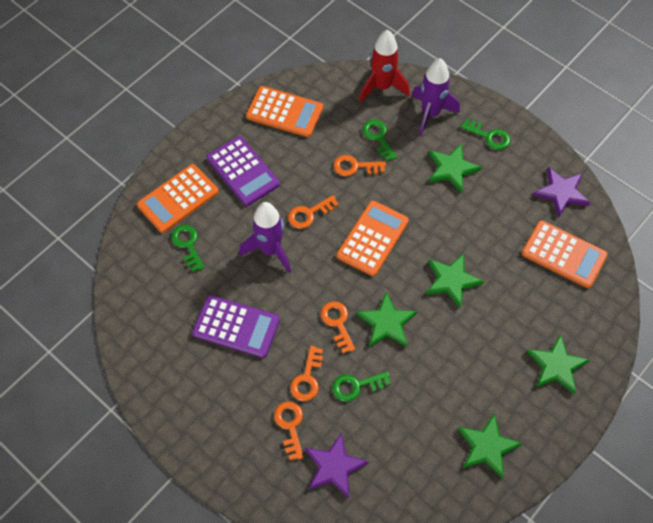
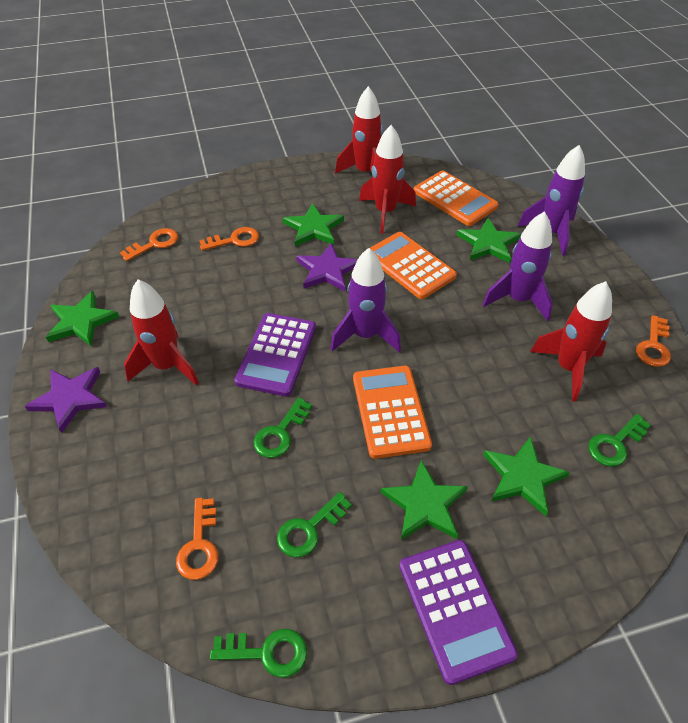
orange calculator: [137,164,219,233] [246,86,323,137] [337,201,409,276] [522,220,608,288] = 4 -> [353,366,432,459] [370,232,457,299] [414,170,499,226] = 3
orange key: [274,401,304,460] [288,195,339,229] [290,346,323,401] [321,301,355,354] [333,155,386,176] = 5 -> [120,228,178,261] [176,498,218,580] [199,227,259,251] [636,315,671,367] = 4
purple rocket: [239,202,291,273] [412,58,460,137] = 2 -> [330,248,401,352] [482,211,553,321] [517,145,585,256] = 3
red rocket: [360,30,410,102] = 1 -> [124,279,199,386] [335,86,383,174] [359,125,416,234] [530,281,612,402] = 4

